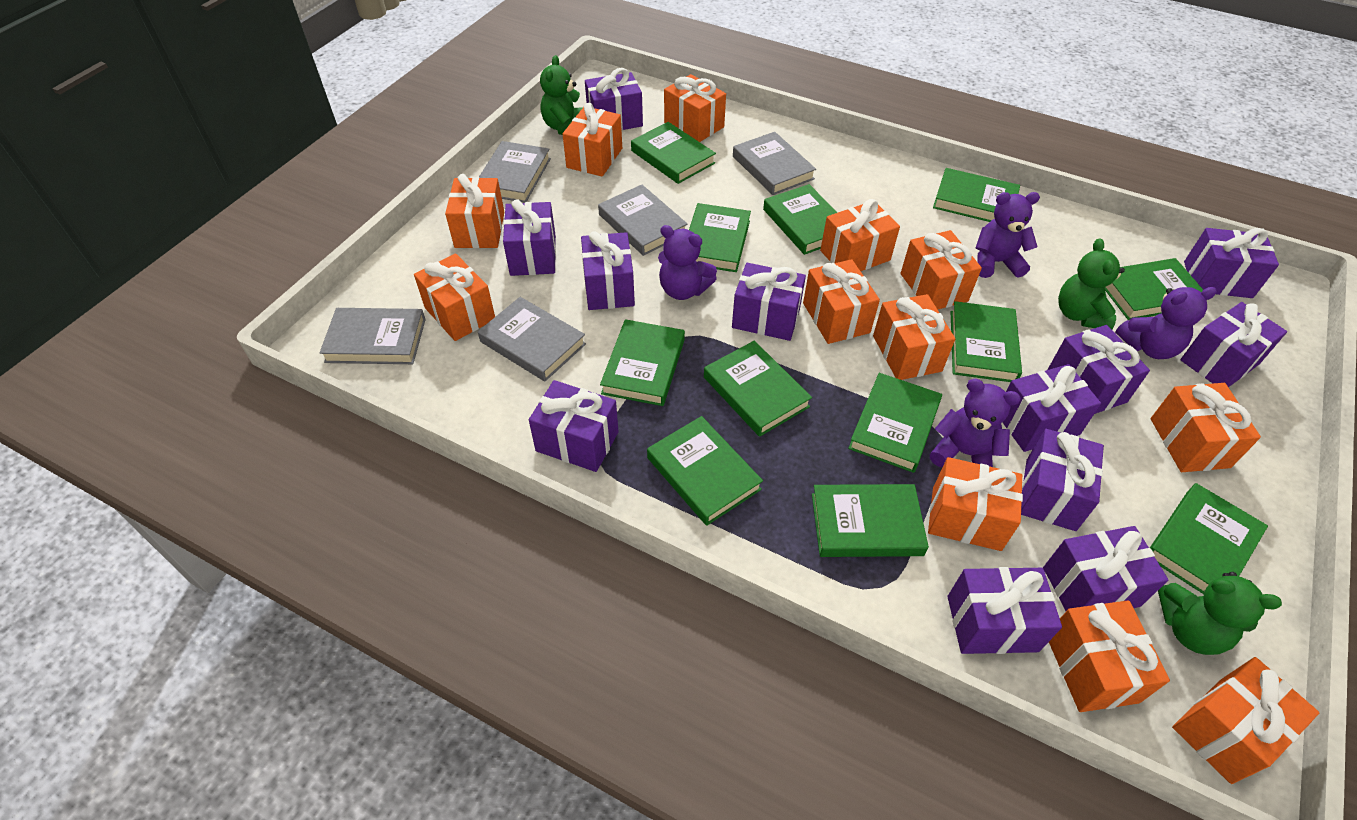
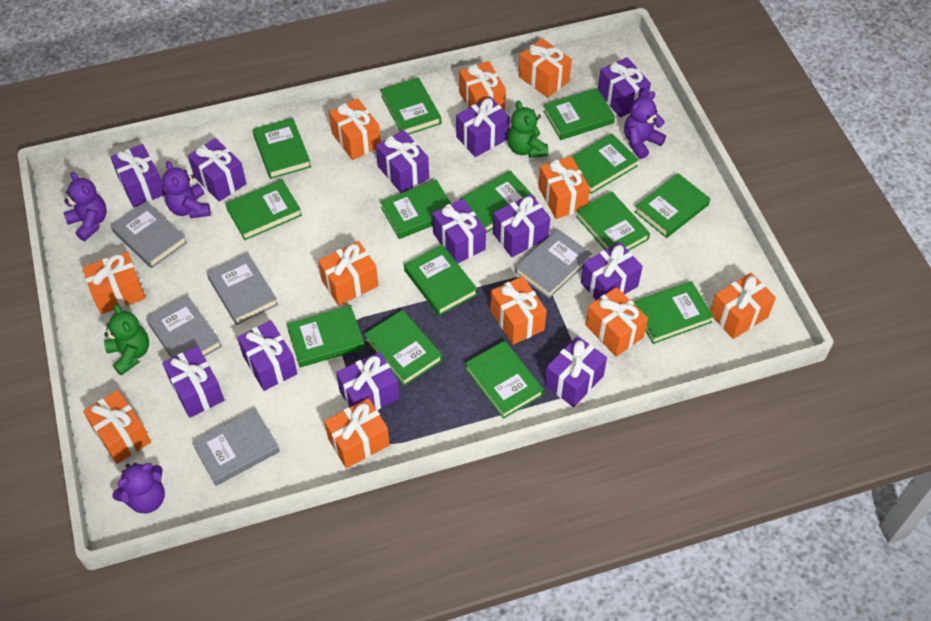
green book: [600,319,685,406] [631,122,716,184] [647,416,763,526] [689,203,751,272] [704,341,812,437] [763,184,837,255] [812,484,929,557] [848,373,942,473] [933,168,1020,222] [950,301,1022,382] [1105,258,1203,320] [1150,483,1268,594] = 12 -> [225,180,302,240] [252,118,311,179] [287,305,365,368] [364,310,443,386] [380,180,451,239] [381,77,441,135] [404,244,477,316] [460,171,536,233] [465,341,544,419] [543,88,615,140] [572,133,639,194] [576,192,650,251] [633,281,714,344] [634,173,710,238] = 14
green teddy bear: [540,55,583,135] [1058,238,1125,330] [1158,572,1282,655] = 3 -> [104,304,149,376] [507,100,549,158] = 2
orange gift: [414,253,495,341] [445,174,504,248] [562,103,622,177] [664,74,726,142] [803,259,880,344] [820,199,900,271] [873,294,955,380] [900,230,982,309] [928,457,1023,551] [1049,600,1170,712] [1151,383,1261,472] [1172,657,1319,784] = 12 -> [82,252,146,314] [83,390,151,464] [318,241,378,306] [324,398,390,468] [329,98,381,160] [459,61,506,111] [490,276,547,345] [519,38,572,98] [538,156,590,219] [586,287,648,357] [710,272,776,339] = 11

